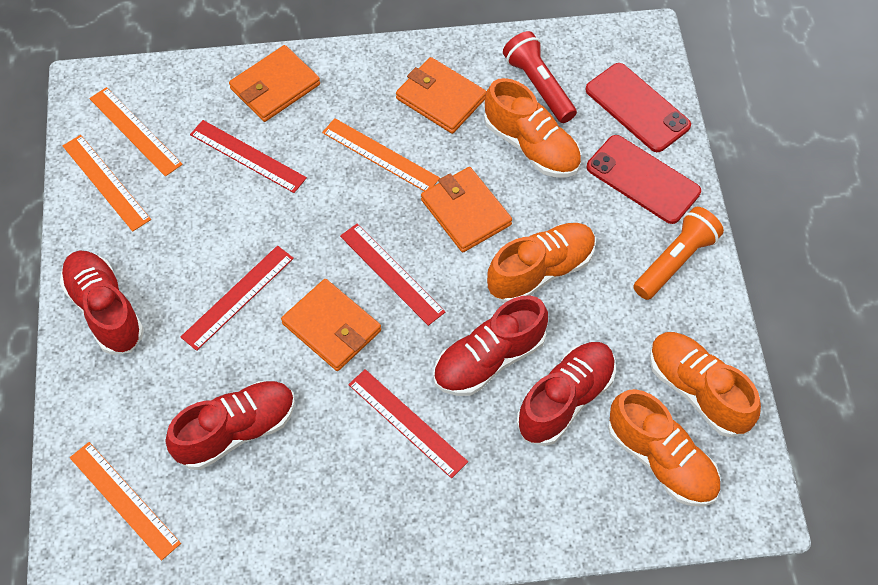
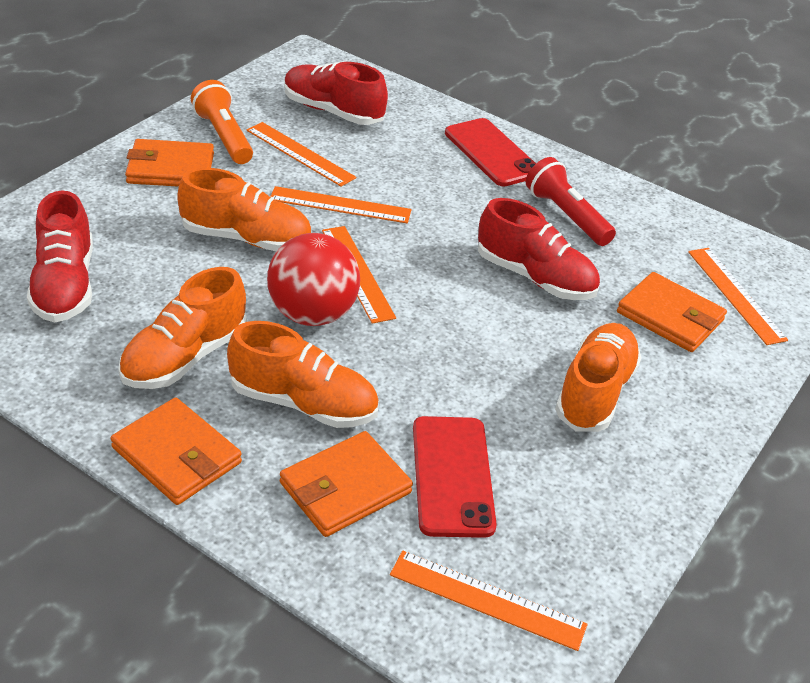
orange ruler: [63,135,151,231] [70,442,181,561] [89,87,183,177] [322,118,440,191] = 4 -> [247,122,356,187] [270,186,411,223] [322,226,396,324] [390,551,588,651] [688,248,788,345] = 5
red ball: none = 0 -> [267,233,360,326] = 1
red ruler: [181,245,294,351] [190,120,307,193] [340,224,445,326] [348,369,468,478] = 4 -> none = 0
red shoe: [60,251,144,355] [166,381,295,470] [433,296,548,396] [517,342,616,446] = 4 -> [27,191,93,322] [284,62,388,125] [478,198,600,300] = 3

